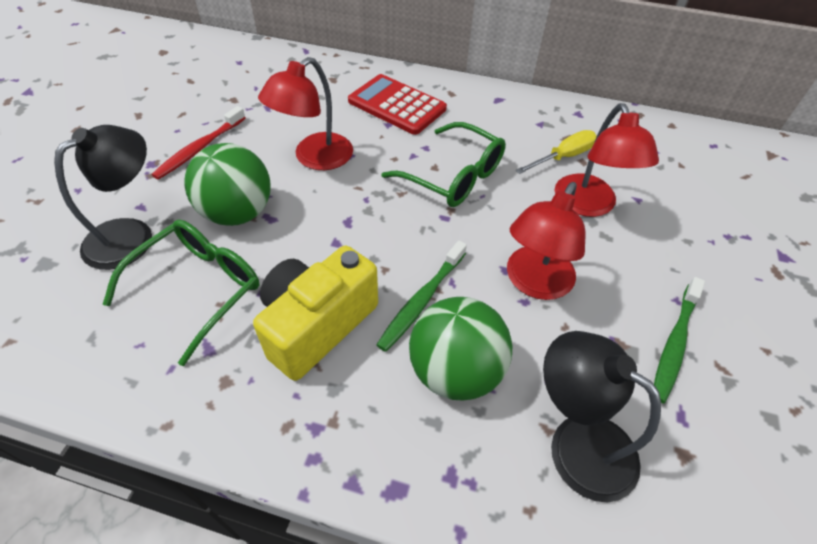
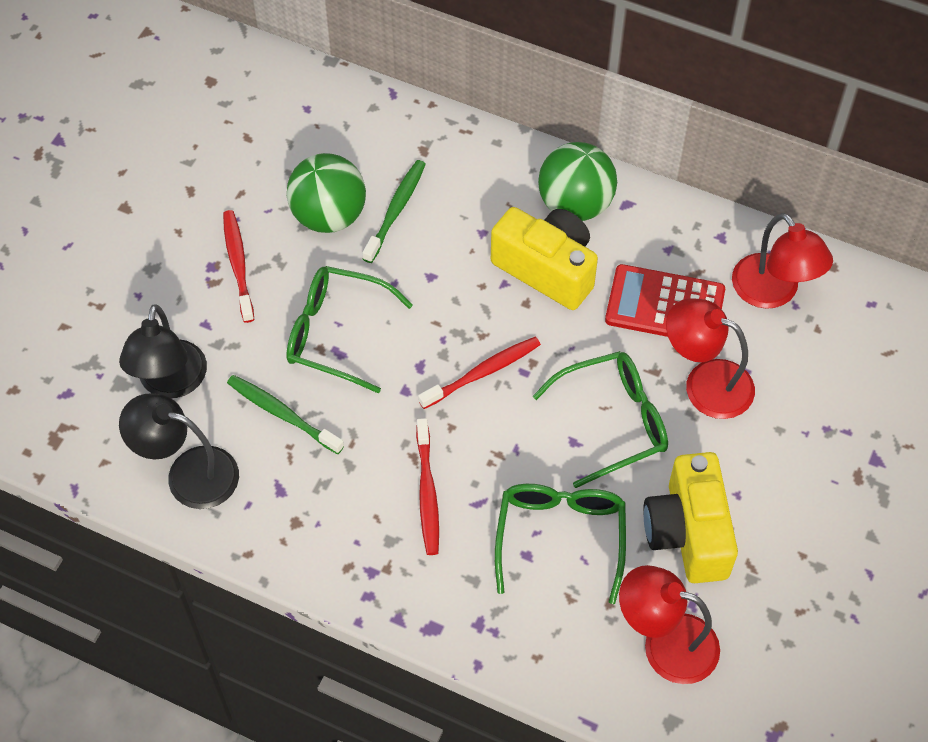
green glasses: [103,219,259,366] [382,122,506,207] = 2 -> [286,266,413,393] [495,484,626,604] [533,351,668,488] = 3
red toothbrush: [152,106,245,180] = 1 -> [223,210,254,323] [416,418,439,555] [418,337,541,409] = 3
yellow camera: [253,246,378,381] = 1 -> [491,207,598,310] [643,452,738,583] = 2
yellow screwdriver: [516,130,597,174] = 1 -> none = 0

